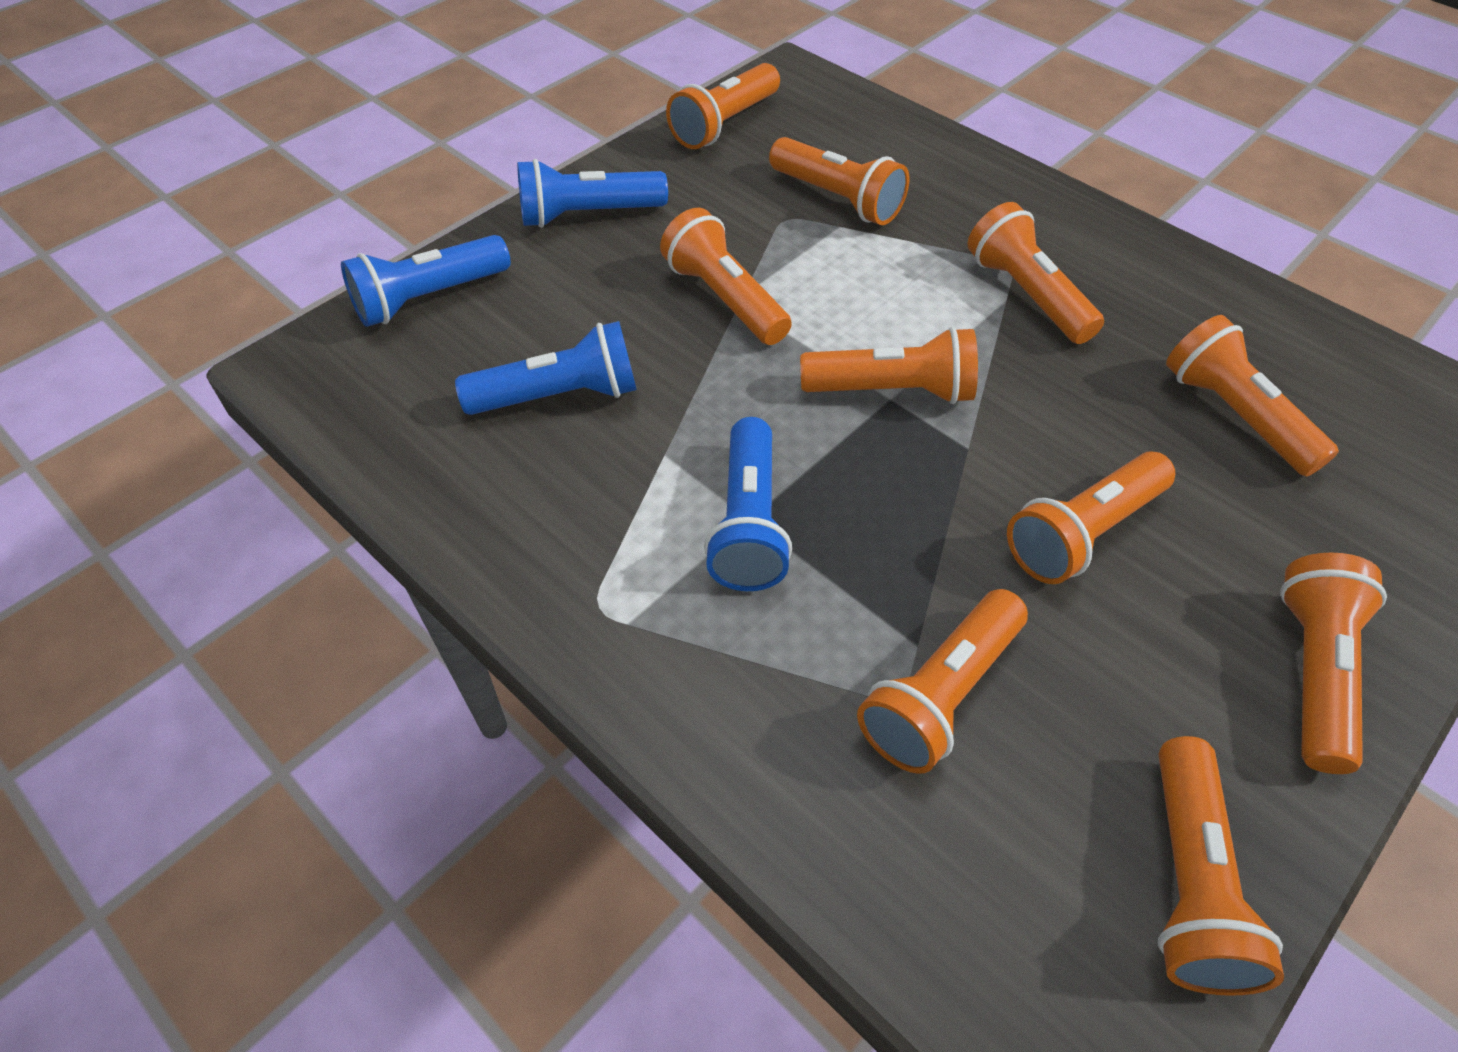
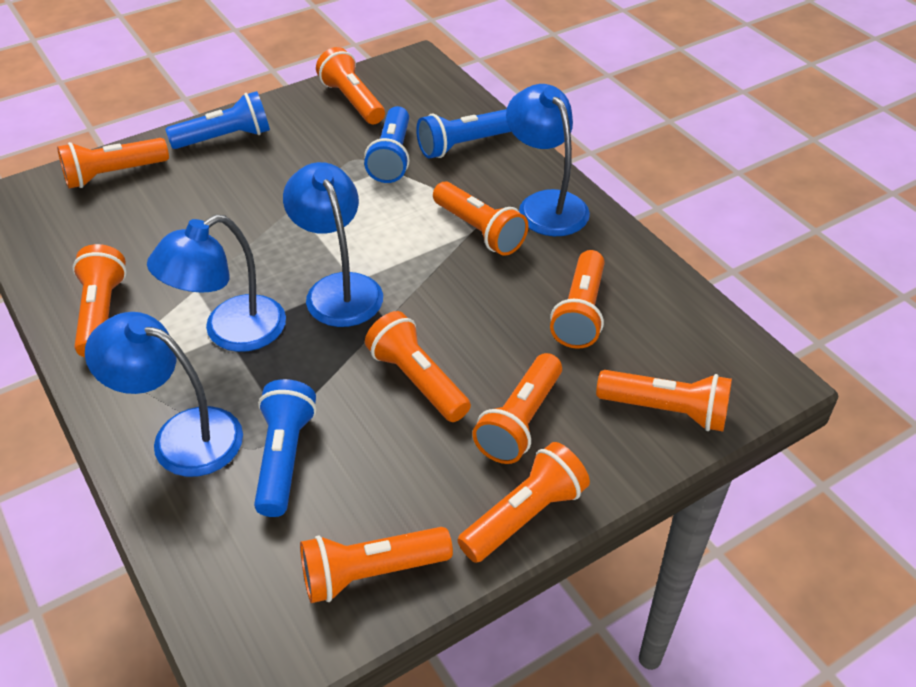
blue lamp: none = 0 -> [85,312,243,477] [147,215,286,352] [283,162,383,327] [506,84,590,236] = 4

